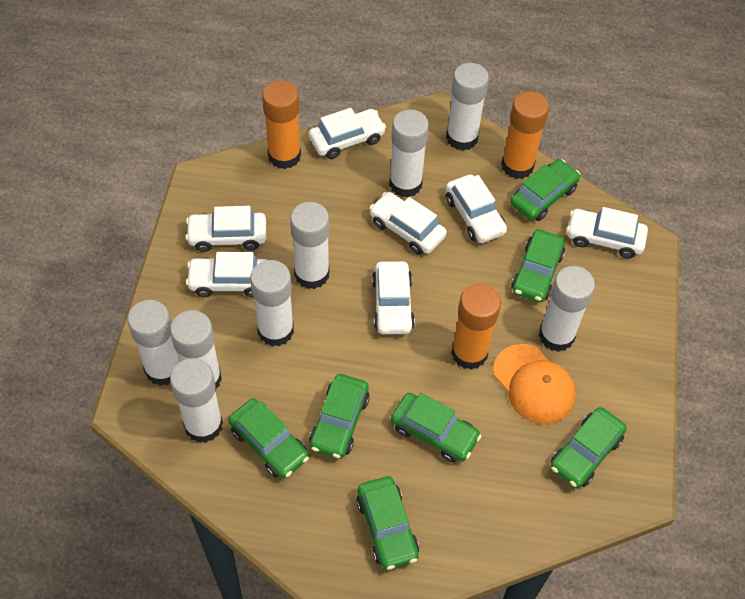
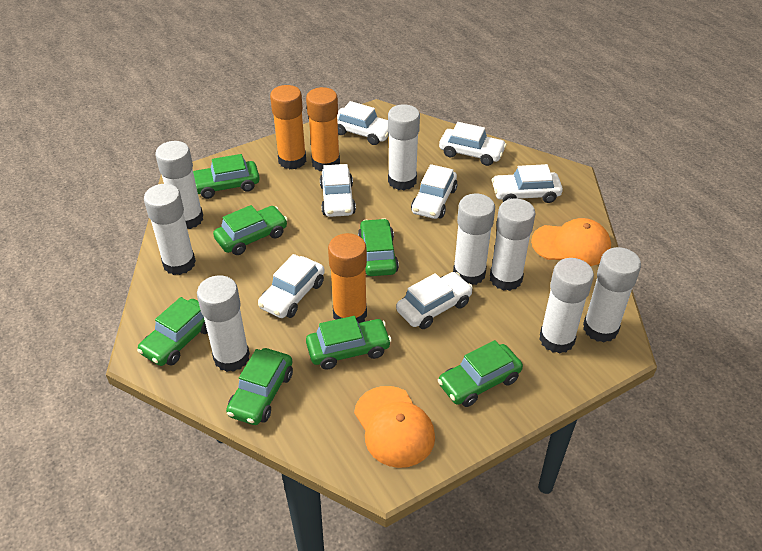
orange cap: [493,344,576,425] = 1 -> [354,386,435,468] [531,218,611,266] = 2

